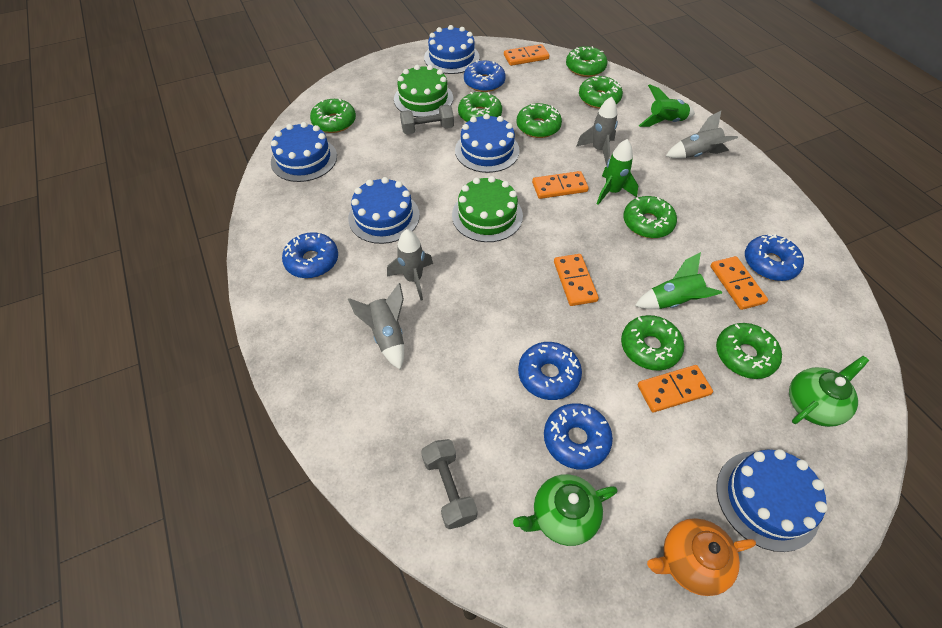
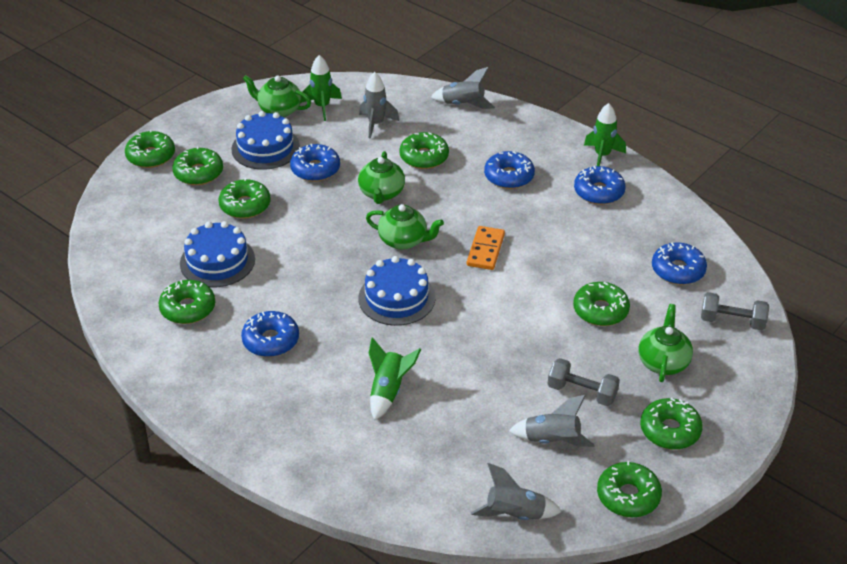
blue cake: [271,122,337,182] [348,177,420,244] [424,25,480,74] [455,114,520,173] [716,449,828,552] = 5 -> [180,221,255,287] [232,111,300,170] [359,256,435,326] = 3
green cake: [394,65,453,117] [452,176,523,242] = 2 -> none = 0
green teapot: [513,474,618,546] [789,356,869,427] = 2 -> [243,75,311,117] [358,151,405,204] [366,204,444,250] [639,304,693,382] = 4
orange domino: [504,44,549,66] [532,171,589,199] [554,254,599,306] [638,365,713,413] [710,256,768,310] = 5 -> [467,226,505,270] = 1
orange teapot: [647,518,756,596] = 1 -> none = 0

